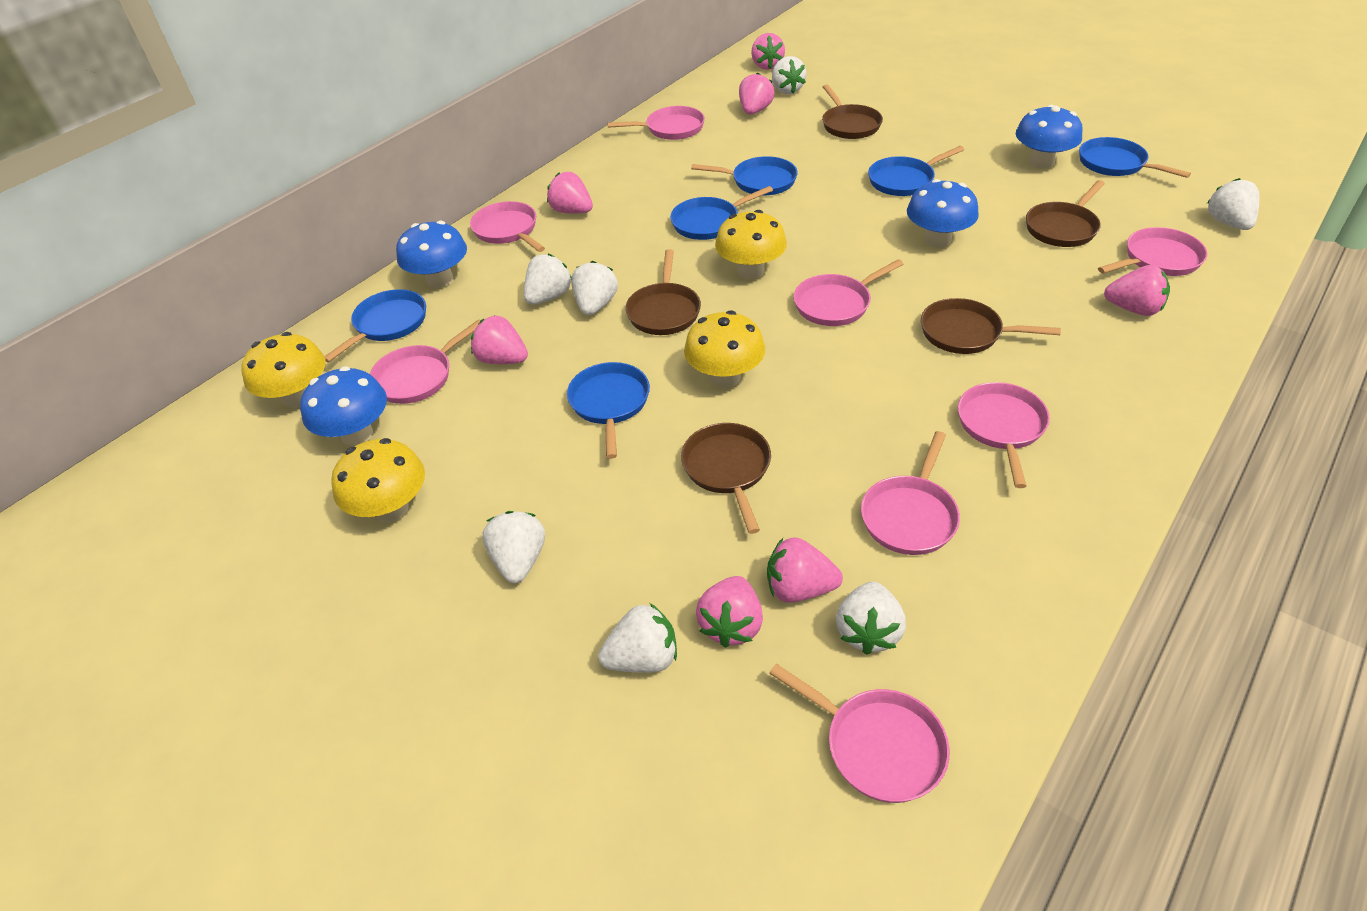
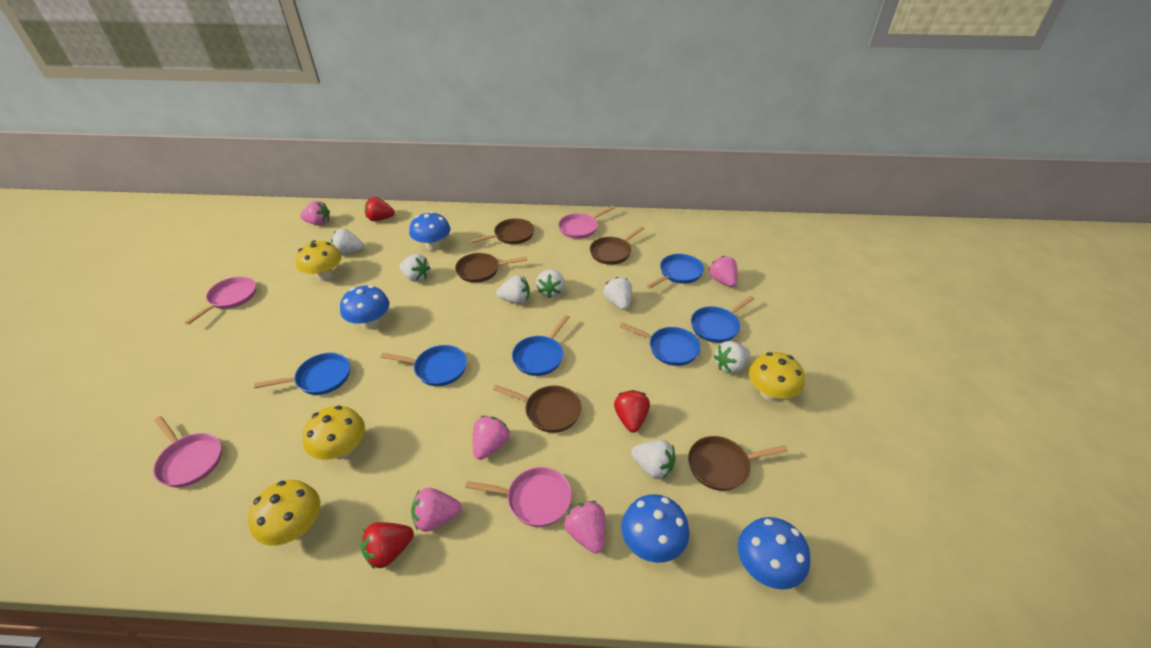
pink pan: [370,319,481,404] [470,201,545,252] [607,106,705,140] [769,664,950,803] [794,259,903,326] [861,431,960,555] [958,382,1050,488] [1098,227,1208,276] = 8 -> [153,416,222,487] [185,276,256,325] [466,467,572,527] [558,206,614,239] = 4
pink strawberry: [471,315,528,364] [547,172,593,214] [696,576,763,648] [739,73,775,115] [751,33,785,70] [767,537,843,603] [1104,265,1170,316] = 7 -> [300,201,330,226] [411,488,462,532] [473,416,510,460] [564,501,606,553] [709,256,738,287] = 5
red strawberry: none = 0 -> [361,522,414,569] [365,197,395,221] [614,390,650,433] = 3

